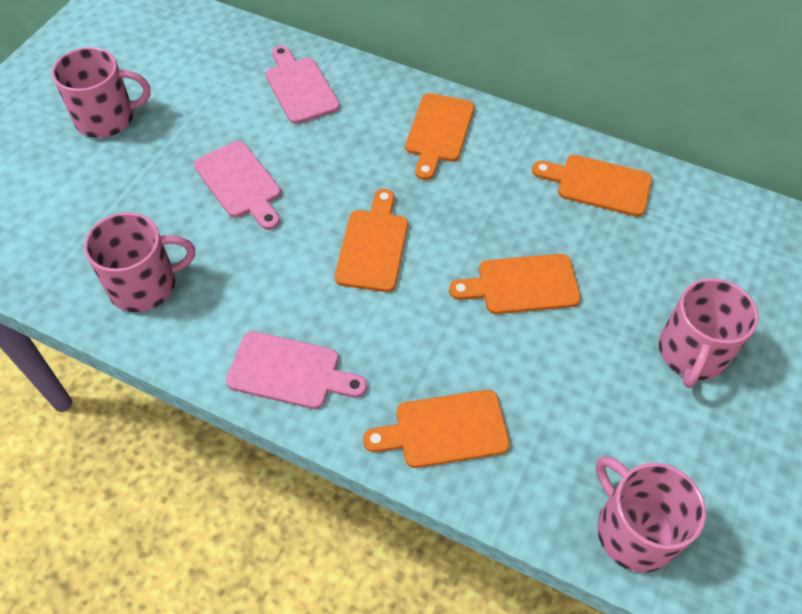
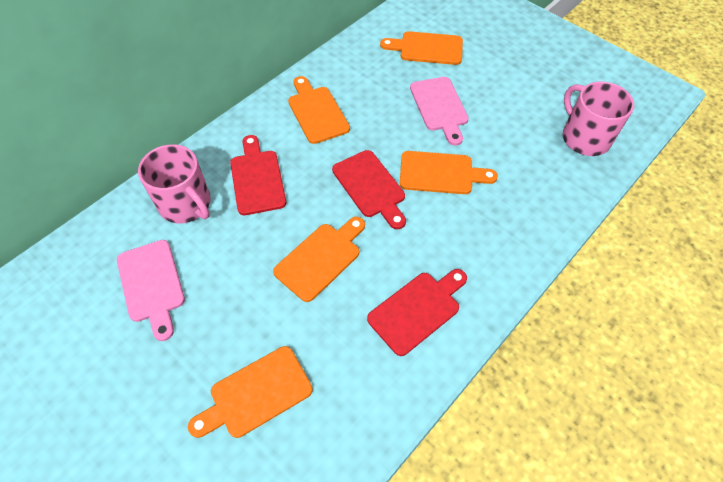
pink cutting board: [194,141,281,230] [226,331,367,409] [265,45,340,124] = 3 -> [117,240,185,341] [410,77,469,146] = 2
pink mug: [52,47,151,138] [84,212,195,312] [596,456,706,573] [659,278,759,388] = 4 -> [138,144,211,223] [563,81,634,156] = 2
red cutting board: none = 0 -> [230,135,286,215] [332,150,406,229] [367,269,467,356] = 3

